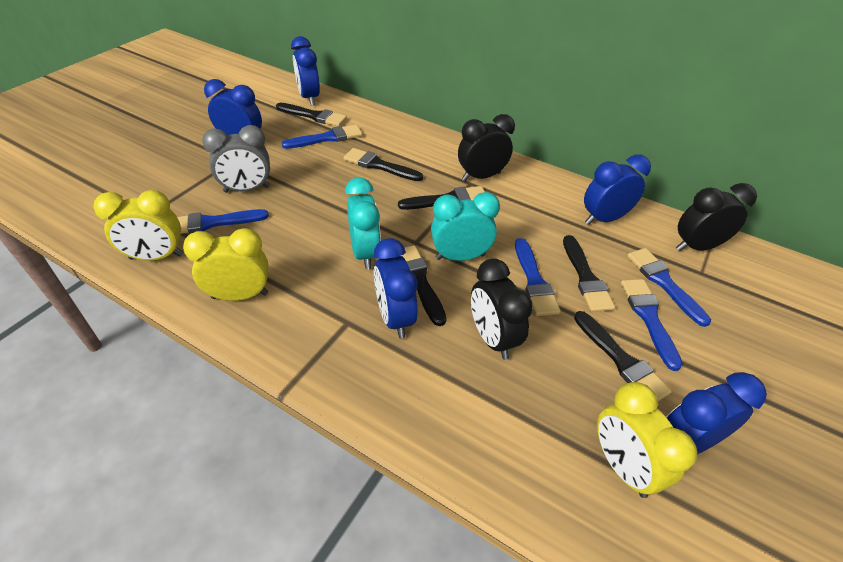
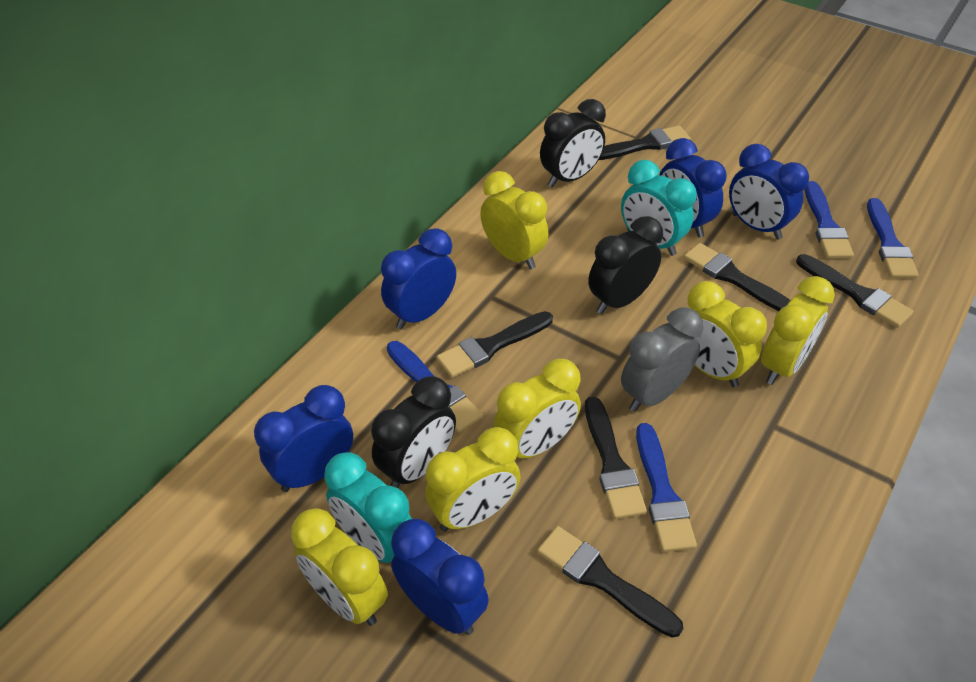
blue brush: [177,209,269,234] [282,125,362,149] [515,238,561,316] [621,279,683,371] [627,248,711,327] = 5 -> [387,341,483,433] [636,423,697,552] [805,181,854,259] [867,198,919,279] = 4
yellow clock: [93,190,183,261] [183,228,268,301] [597,382,697,498] = 3 -> [291,508,388,626] [425,427,521,532] [480,171,548,269] [493,358,581,458] [687,281,767,387] [761,276,835,385] = 6

